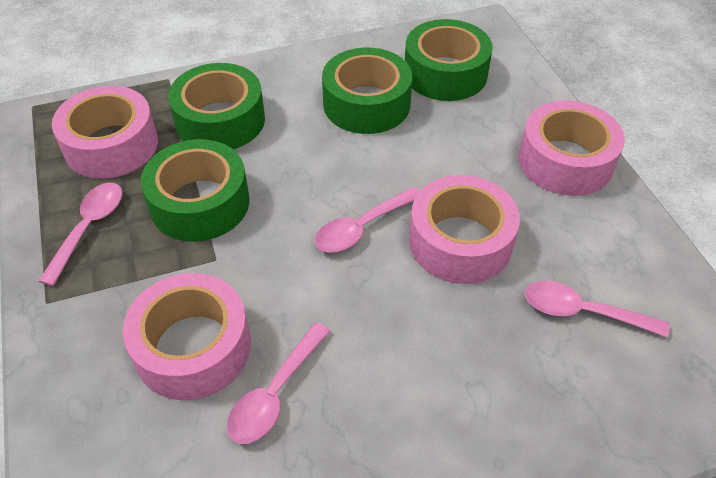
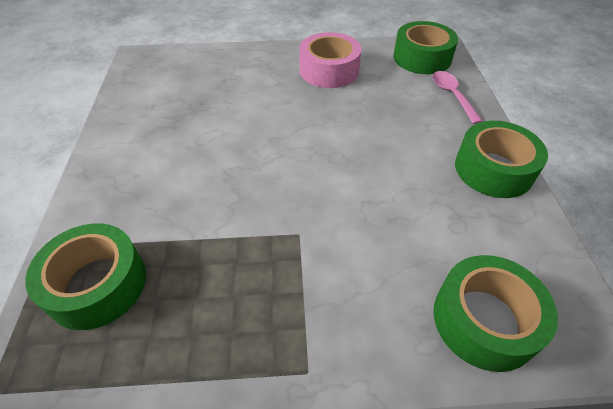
pink spoon: [39,182,122,286] [227,322,330,444] [315,187,420,253] [525,280,670,338] = 4 -> [432,71,483,124] = 1
pink tape: [52,86,158,179] [123,273,251,400] [409,175,520,284] [519,100,625,196] = 4 -> [299,32,361,88] = 1

